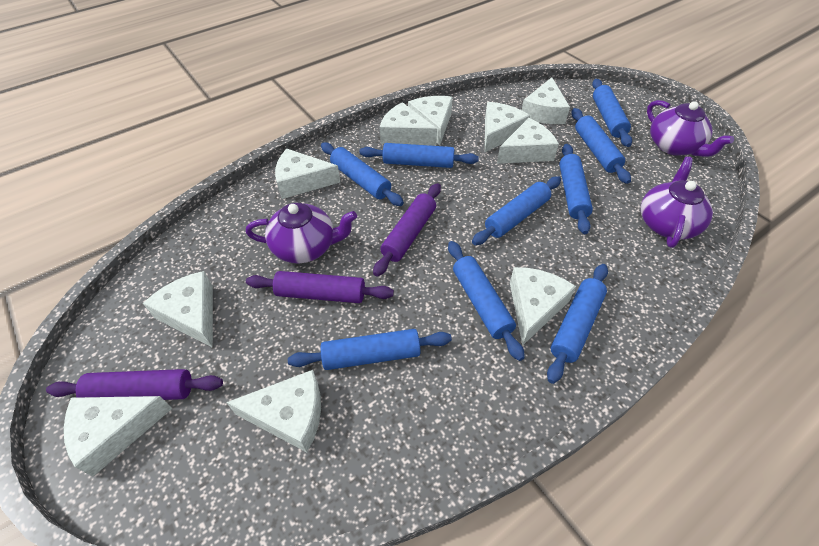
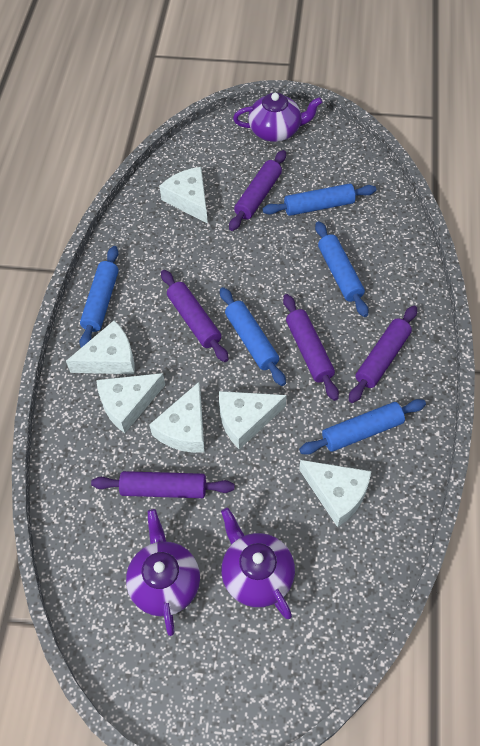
blue rolling pin: [288,329,452,370] [321,142,404,206] [359,143,479,168] [448,241,525,361] [472,176,561,245] [547,264,608,384] [559,144,593,234] [572,108,631,184] [592,79,632,147] = 9 -> [79,246,119,348] [220,287,286,386] [262,183,376,216] [299,399,426,455] [315,221,369,317] = 5
purple rolling pin: [46,369,223,400] [246,271,394,303] [373,183,441,276] = 3 -> [91,471,234,498] [161,270,229,362] [229,150,286,231] [283,294,339,401] [349,306,417,403] = 5
white cheese: [64,396,172,477] [143,271,213,348] [226,370,321,452] [275,148,340,199] [380,102,437,145] [408,96,453,145] [485,102,530,152] [497,118,559,164] [510,267,576,346] [522,77,570,124] = 10 -> [66,321,135,374] [96,373,165,433] [149,382,205,453] [159,167,208,224] [219,391,287,449] [299,460,371,527] = 6

